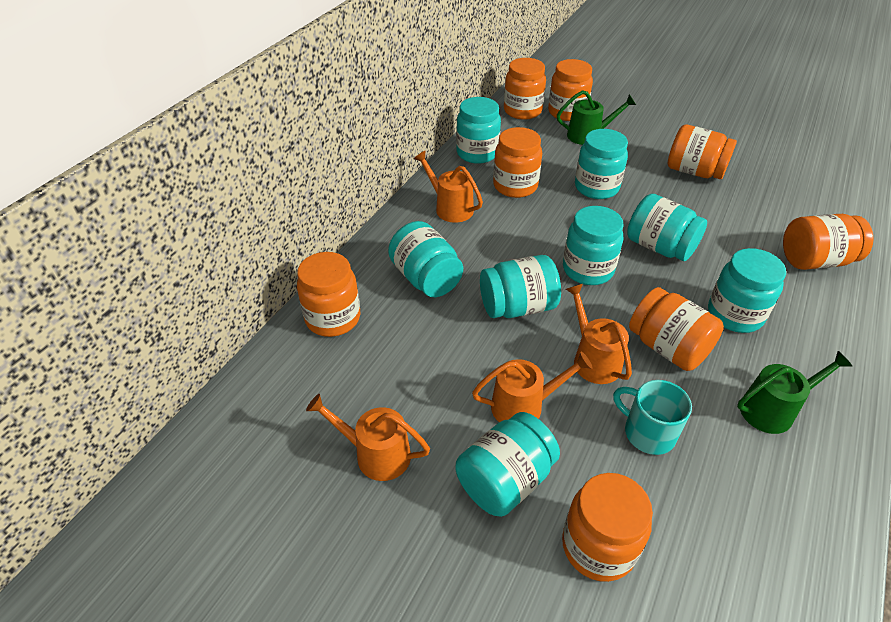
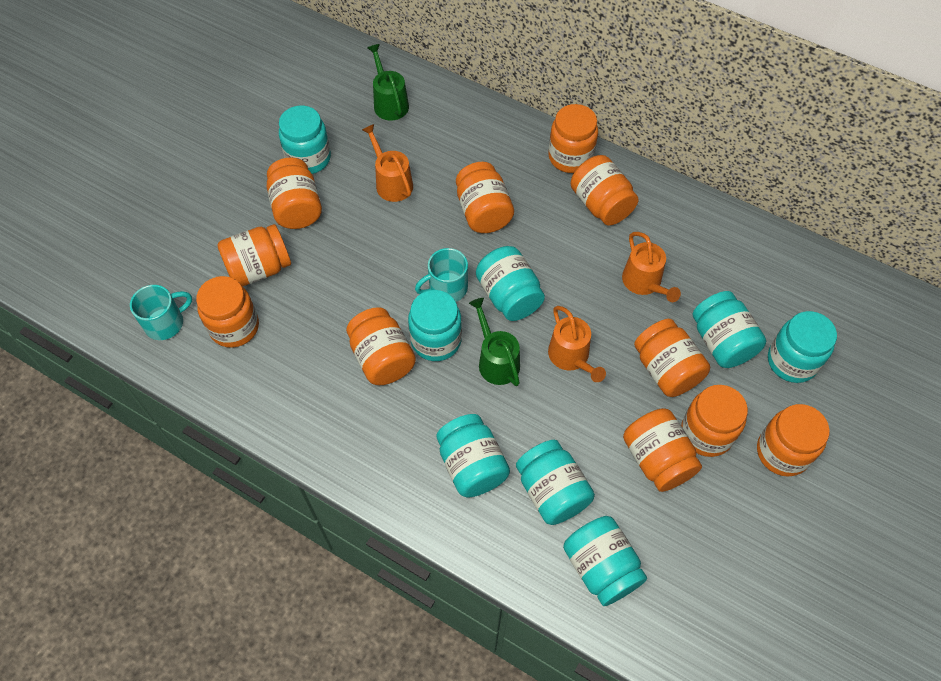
orange jar: [297,252,360,337] [493,127,542,198] [504,58,546,120] [548,59,593,121] [562,473,653,582] [629,287,724,371] [668,125,737,179] [783,214,874,270] = 8 -> [196,276,259,348] [218,224,291,287] [267,157,322,229] [346,307,416,385] [456,162,514,233] [548,104,598,173] [570,155,639,226] [623,408,702,492] [634,319,710,397] [681,385,748,457] [757,404,830,477] = 11
orange watering can: [306,394,430,481] [414,151,483,223] [472,352,593,422] [566,284,632,384] = 4 -> [362,124,413,202] [548,306,606,382] [622,232,681,302] = 3
turquoise mug: [613,380,692,455] = 1 -> [130,285,192,340] [415,248,468,302] = 2

